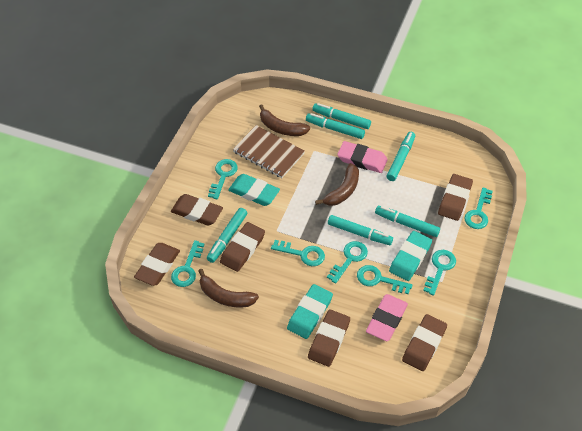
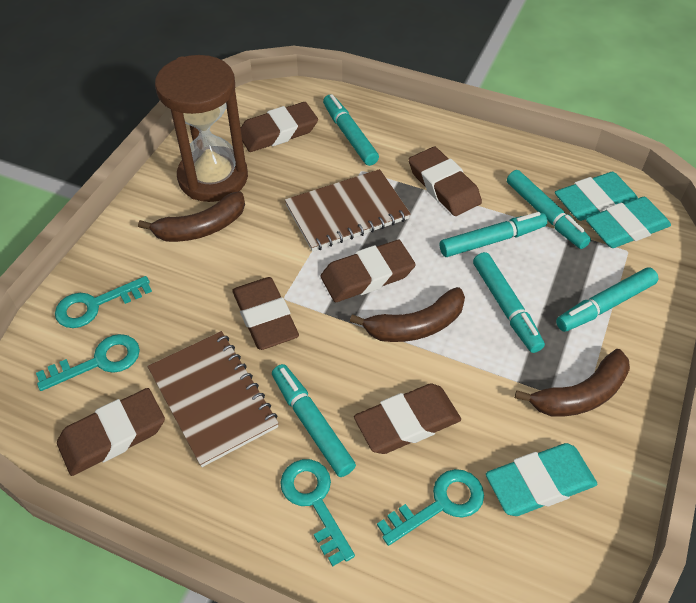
brown hourglass: none = 0 -> [155,55,248,202] = 1
brown notebook: [233,125,305,178] = 1 -> [147,331,279,467] [285,169,411,251] = 2
pink eraser: [337,141,388,173] [366,294,408,341] = 2 -> none = 0
turquoise key: [171,240,205,287] [208,159,238,200] [271,240,325,266] [327,241,368,284] [357,265,412,294] [423,250,456,296] [465,187,493,229] = 7 -> [36,334,140,391] [55,276,152,328] [280,459,355,567] [377,469,484,546] = 4

